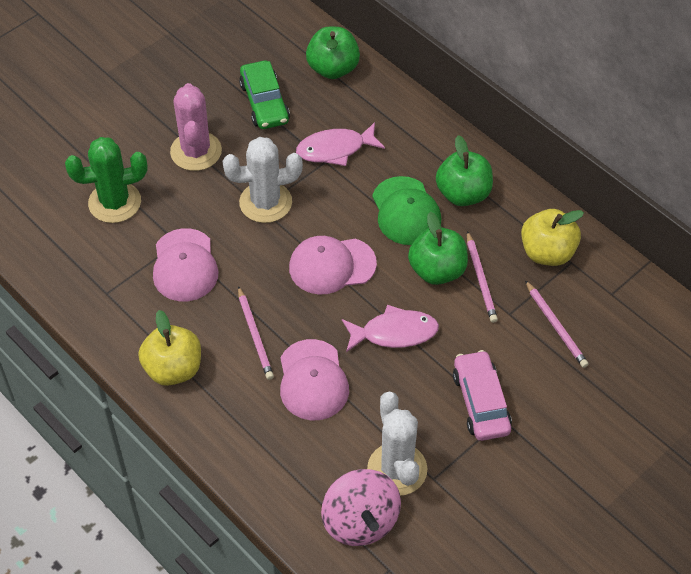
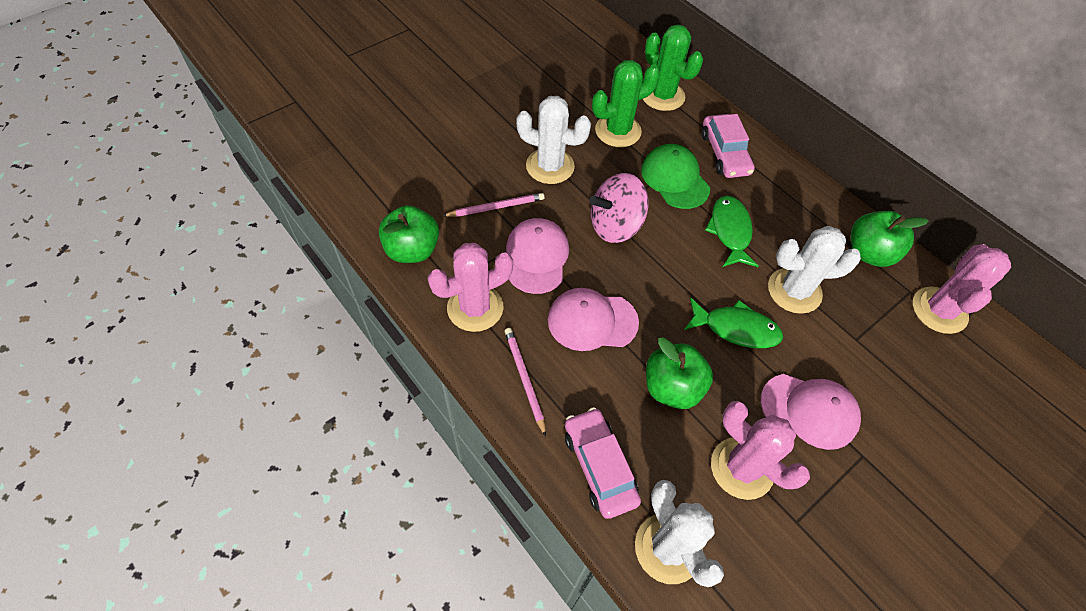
green cactus: [65,137,148,223] = 1 -> [592,60,660,147] [643,25,703,111] = 2
green car: [239,61,290,129] = 1 -> none = 0
green fish: none = 0 -> [684,298,783,348] [705,196,759,267] = 2
pink cactus: [170,83,222,171] = 1 -> [427,243,513,332] [711,401,810,500] [913,244,1011,334] = 3
pink car: [453,350,512,441] = 1 -> [565,407,641,519] [702,114,755,178] = 2
pink fish: [296,122,385,166] [342,305,439,352] = 2 -> none = 0
pink pencil: [238,286,274,380] [467,231,498,323] [525,280,588,368] = 3 -> [443,193,545,217] [504,328,546,436] = 2
white cactus: [223,137,303,223] [367,391,428,496] = 2 -> [516,96,591,184] [635,480,724,587] [768,226,861,314] = 3
yellow apple: [138,310,201,386] [521,209,584,266] = 2 -> none = 0

